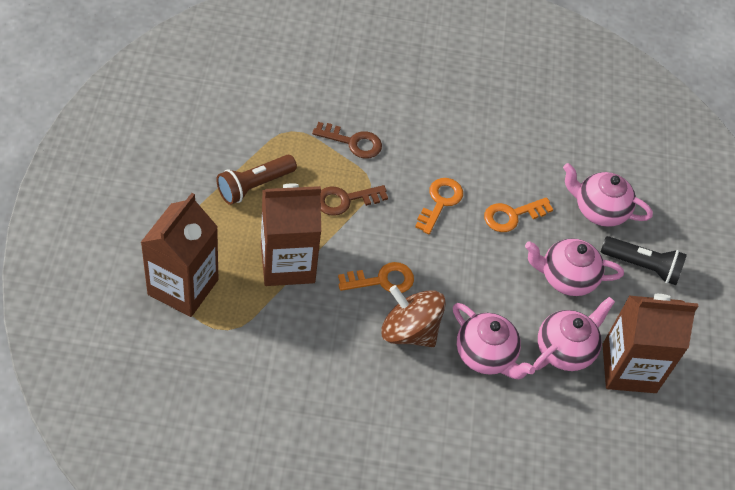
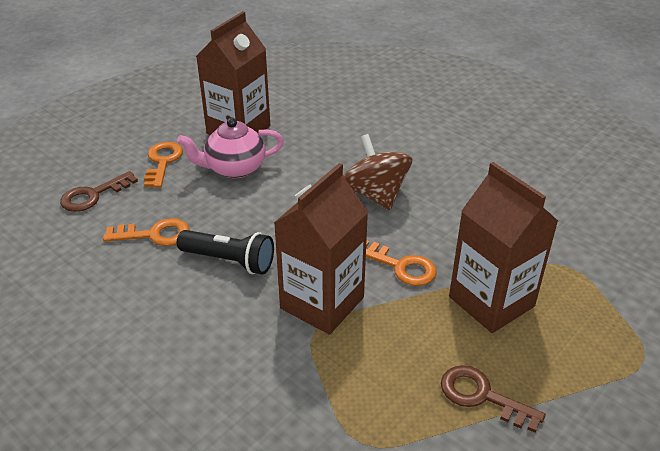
brown flashlight: [216,155,297,205] = 1 -> none = 0
pink teapot: [453,303,535,379] [525,238,624,296] [533,297,615,371] [563,163,653,227] = 4 -> [177,118,284,178] = 1

